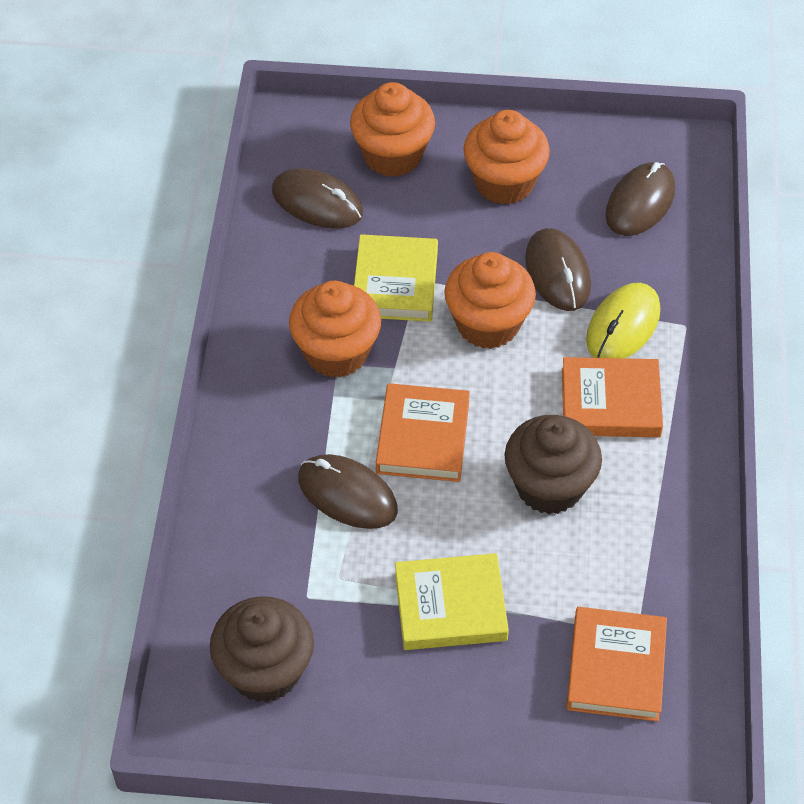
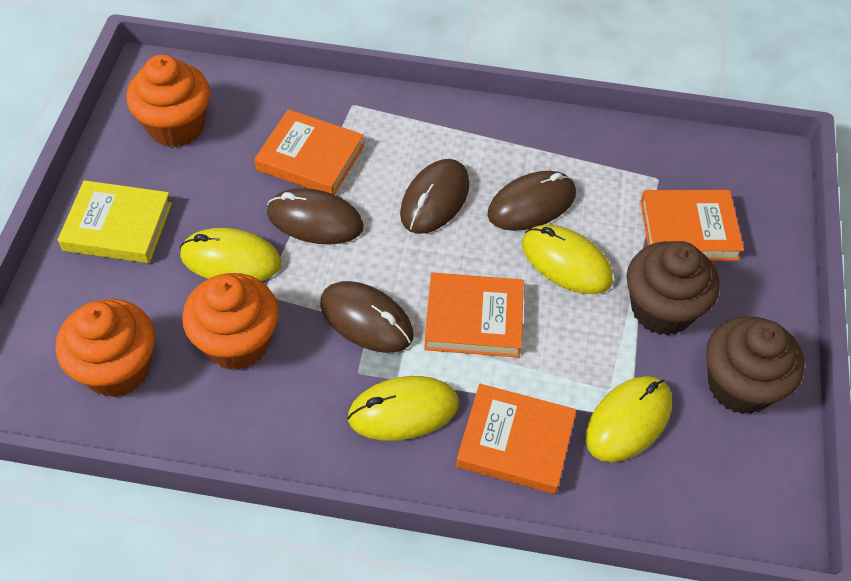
orange book: [376,383,470,482] [562,357,663,437] [566,607,667,722] = 3 -> [255,109,364,195] [424,273,524,358] [456,384,576,494] [640,190,744,261] = 4
orange cupcake: [289,281,381,378] [350,82,435,177] [444,252,536,349] [463,110,550,205] = 4 -> [56,299,155,397] [126,55,210,147] [182,273,279,370] = 3
yellow book: [354,234,438,322] [395,553,509,650] = 2 -> [58,180,172,263] = 1
yellow mouse: [586,283,660,358] = 1 -> [180,228,281,281] [347,376,459,441] [522,225,613,294] [585,376,672,462] = 4

